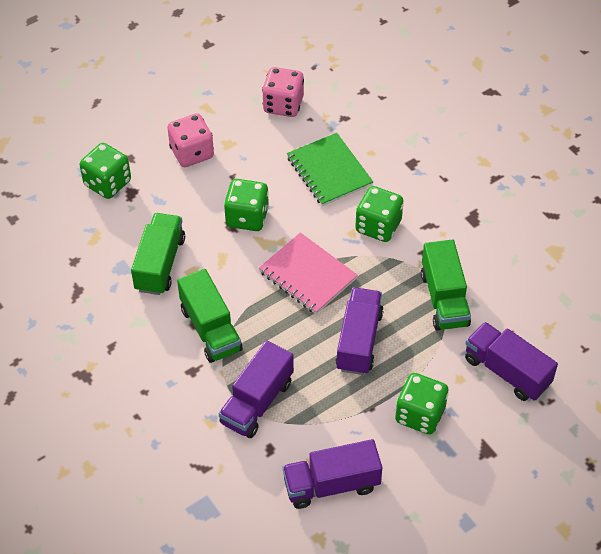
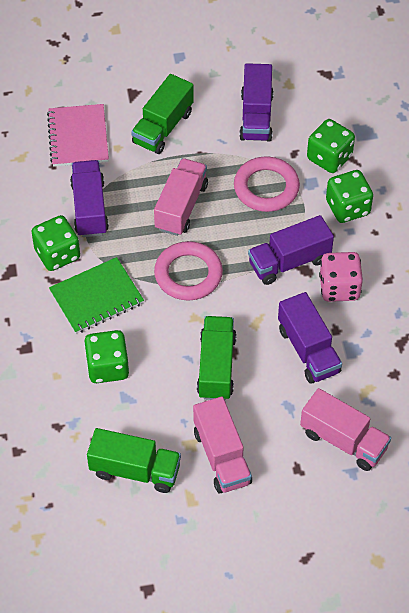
pink dice: [167,113,214,167] [262,67,304,117] = 2 -> [319,252,363,302] = 1
pink ring: none = 0 -> [154,241,223,300] [234,156,300,212] = 2
pink truck: none = 0 -> [154,158,208,236] [193,397,252,493] [300,388,391,471] = 3

